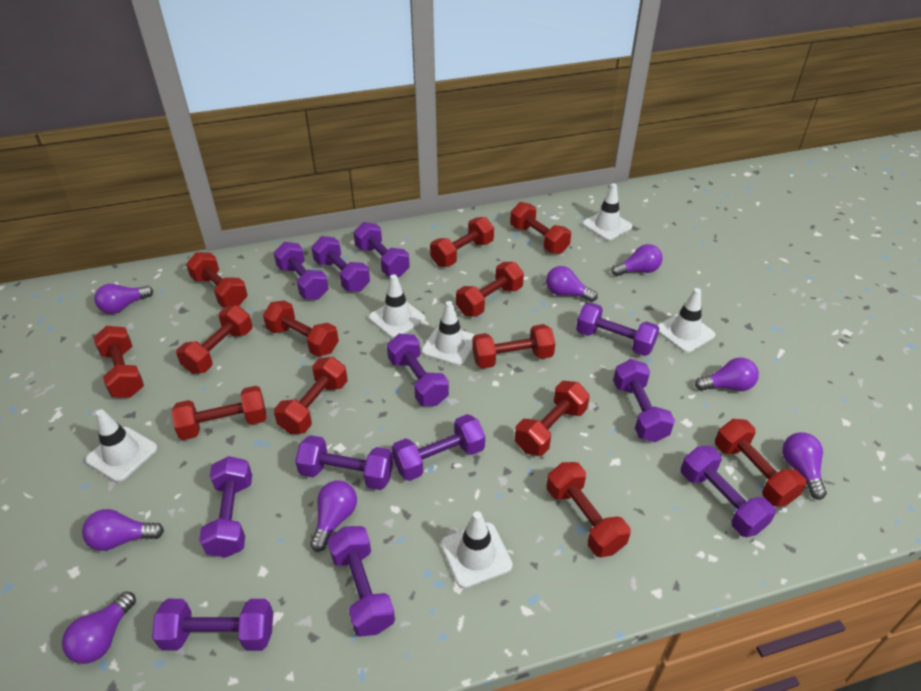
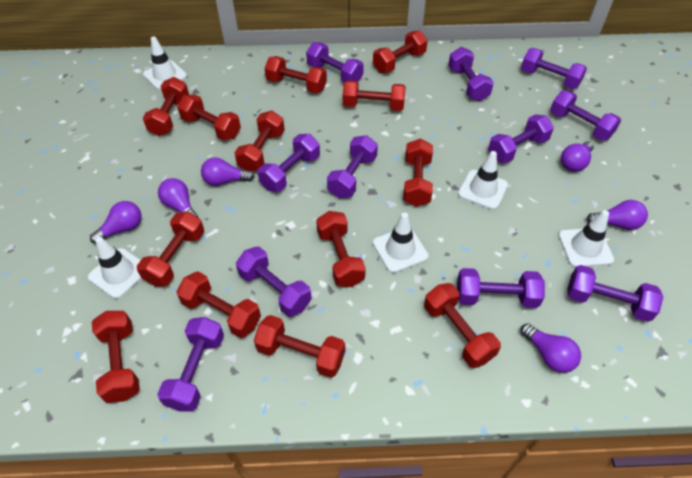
purple dumbbell: [152,599,273,651] [199,456,252,558] [274,242,329,300] [295,435,393,490] [311,236,370,292] [327,526,395,637] [354,222,410,277] [387,334,449,406] [392,414,485,481] [576,303,659,356] [613,359,675,442] [681,446,776,537] = 12 -> [157,317,224,411] [236,246,312,317] [258,134,320,192] [306,42,364,83] [327,135,378,198] [448,47,494,101] [457,268,545,308] [488,114,554,163] [521,48,587,89] [550,90,621,141] [567,265,663,322] = 11
purple light bulb: [62,591,136,664] [82,509,164,551] [94,284,153,314] [310,480,357,552] [546,266,598,302] [611,244,663,276] [695,358,759,391] [782,432,827,500] = 8 -> [90,201,142,244] [158,178,198,217] [201,157,255,186] [521,323,581,373] [561,141,594,172] [586,200,648,230] = 6
white traffic cone: [85,409,158,482] [369,274,426,338] [422,301,475,366] [441,511,513,588] [582,184,632,241] [658,288,715,353] = 6 -> [88,237,142,299] [143,36,187,90] [373,212,429,273] [458,151,508,210] [558,210,614,267] = 5

